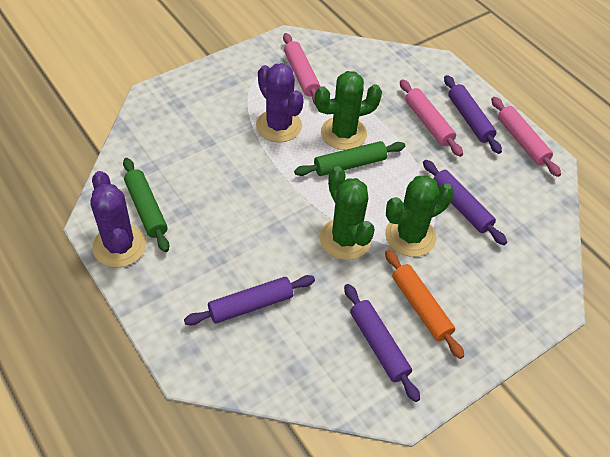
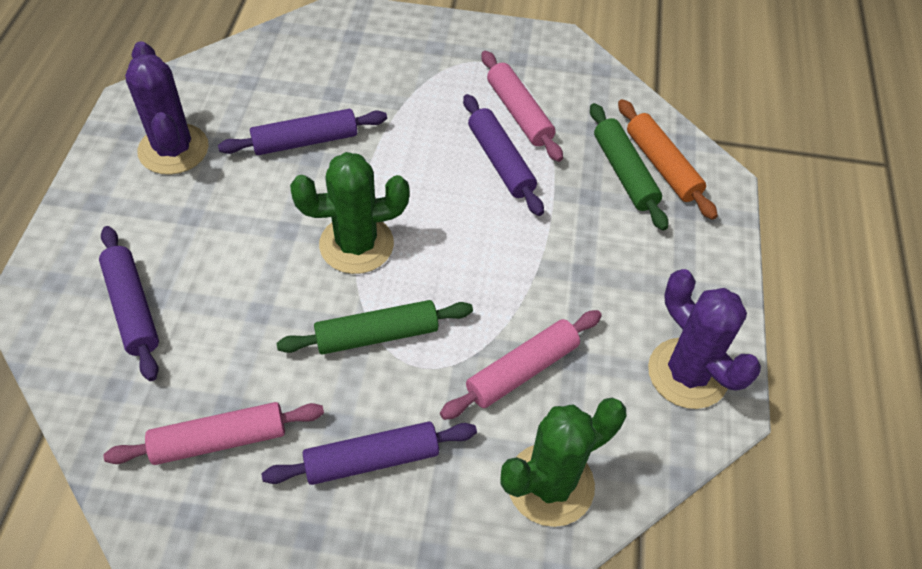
green cactus: [315,71,382,150] [320,166,375,260] [385,175,454,257] = 3 -> [290,152,409,274] [500,398,626,527] = 2

